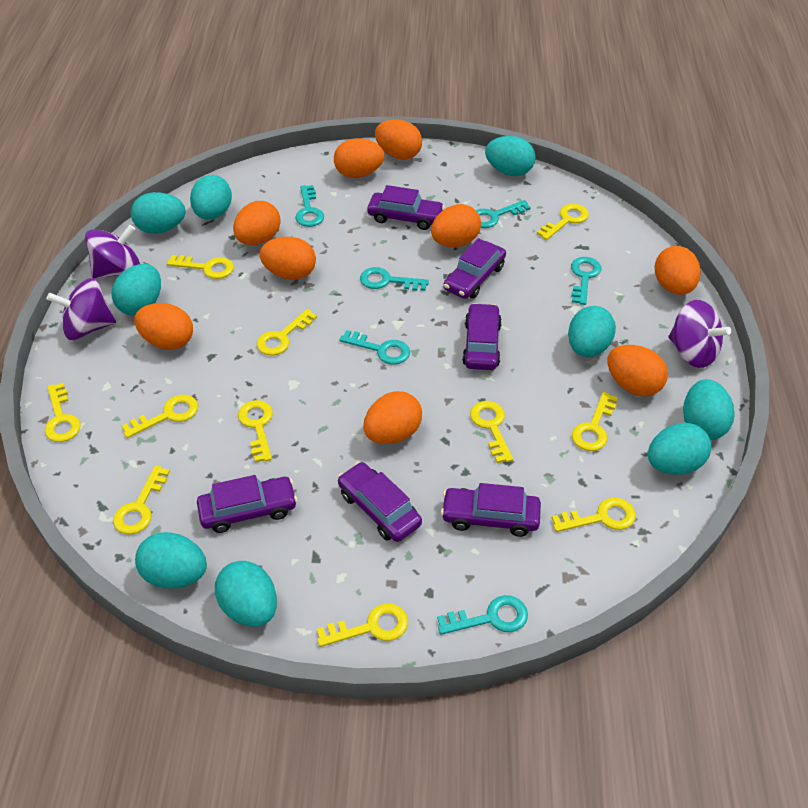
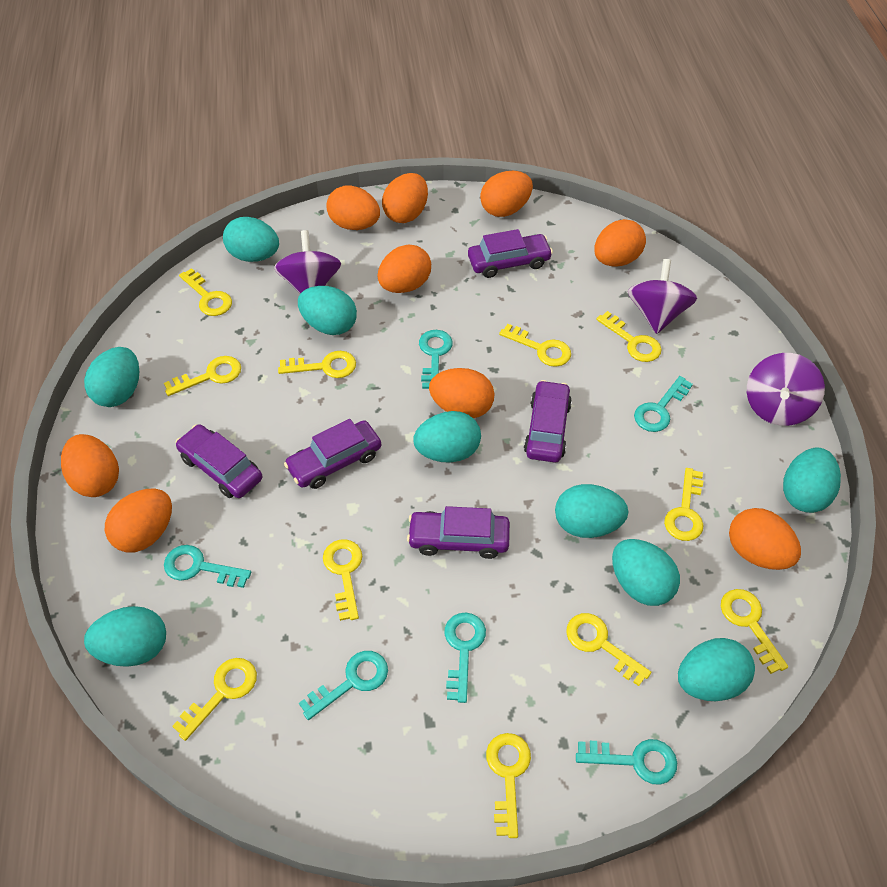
purple car: [197,475,297,533] [338,462,422,542] [367,185,445,230] [441,483,541,537] [443,238,506,299] [462,303,502,370] = 6 -> [175,424,262,498] [284,419,381,489] [407,506,510,559] [468,229,553,278] [524,380,572,463] = 5

